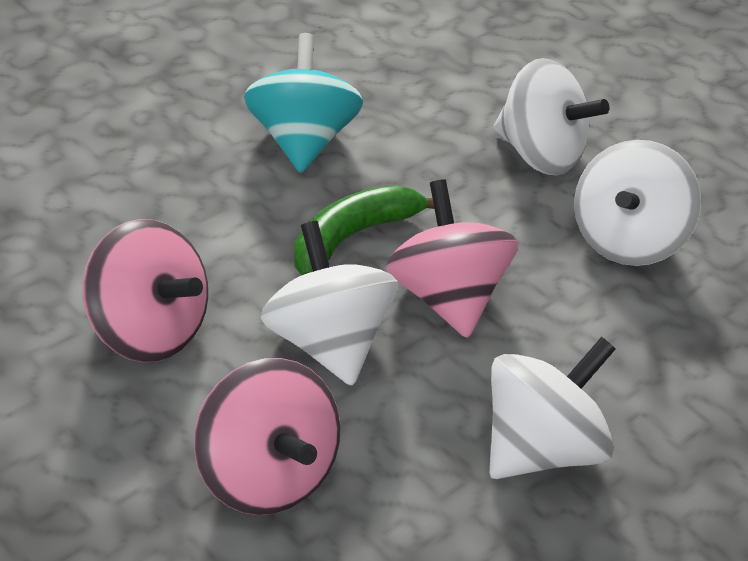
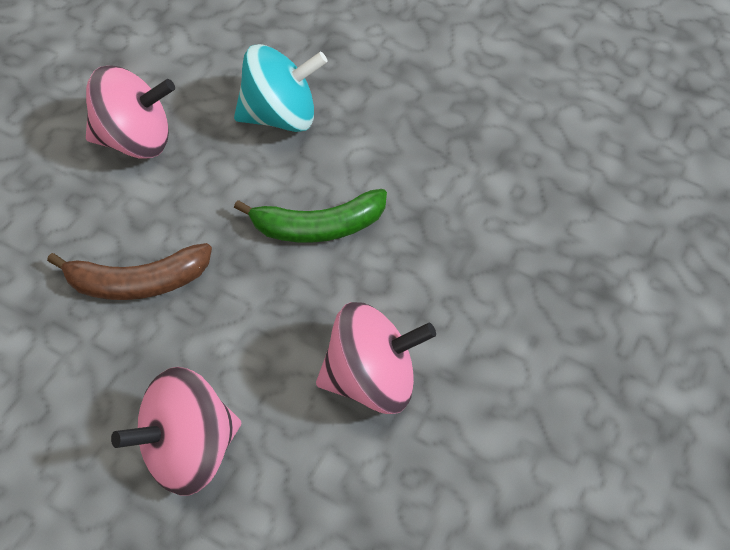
brown banana: none = 0 -> [47,243,212,300] = 1
white spinning top: [261,221,398,386] [489,337,616,479] [494,58,609,175] [574,140,701,266] = 4 -> none = 0

